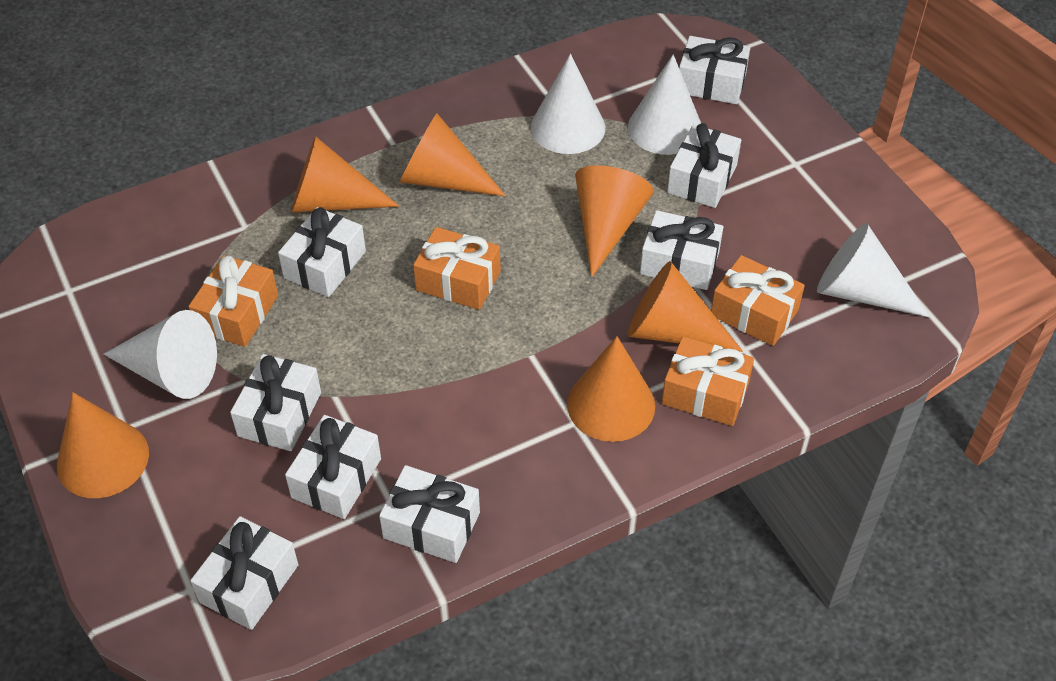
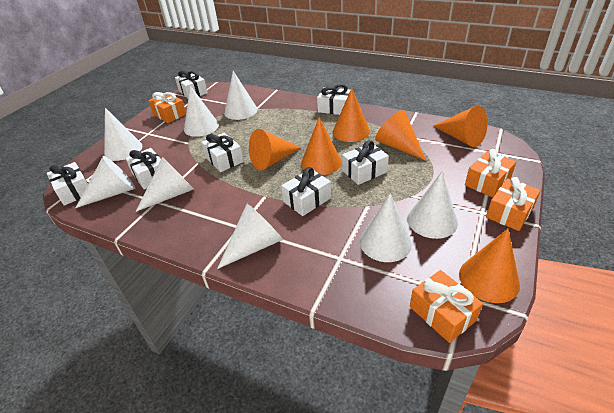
white cone: [104,310,217,399] [531,54,605,154] [628,55,701,155] [817,223,930,318] = 4 -> [76,156,135,208] [104,108,142,161] [136,157,194,212] [184,86,219,137] [217,204,283,269] [224,71,258,120] [360,193,412,262] [407,172,458,239] = 8
white gift: [190,516,299,630] [230,354,321,451] [278,207,366,297] [285,415,381,519] [379,465,480,563] [640,210,723,290] [667,123,741,208] [679,36,750,104] = 8 -> [47,162,88,206] [125,148,161,190] [175,70,208,98] [201,133,244,172] [281,167,331,216] [317,84,350,115] [342,140,389,185] = 7

